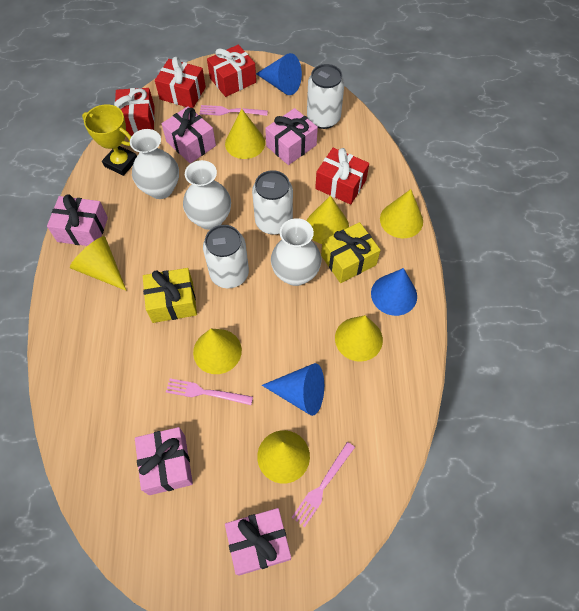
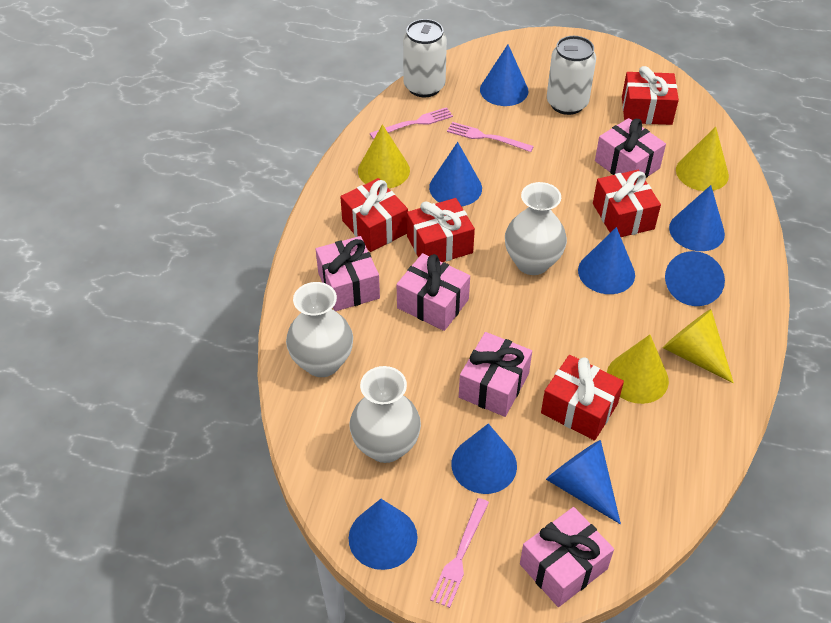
blue cone: [256,53,302,95] [262,363,324,416] [371,268,417,316] = 3 -> [349,499,417,570] [429,142,482,207] [452,424,517,494] [480,44,528,106] [546,440,621,524] [578,227,635,294] [665,251,725,306] [669,185,725,251] = 8
red gift: [114,88,155,137] [155,57,206,108] [207,45,256,97] [315,148,369,205] = 4 -> [340,178,408,252] [407,198,475,262] [541,355,624,441] [593,170,661,237] [622,66,679,125] = 5
white can: [203,225,249,288] [252,170,293,235] [307,64,344,129] = 3 -> [403,19,447,97] [547,36,596,115] = 2
yellow cone: [70,236,127,291] [193,329,242,374] [225,109,265,159] [257,430,310,484] [307,195,349,244] [335,315,383,362] [380,189,423,238] = 7 -> [358,124,410,189] [607,335,669,404] [663,309,734,384] [676,127,729,191] = 4
yellow gift: [143,268,197,323] [321,222,380,283] = 2 -> none = 0
yellow trophy: [82,104,137,176] = 1 -> none = 0

